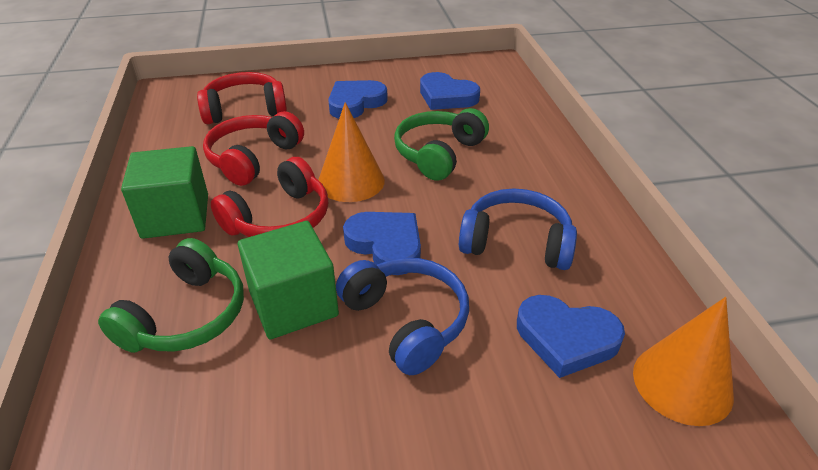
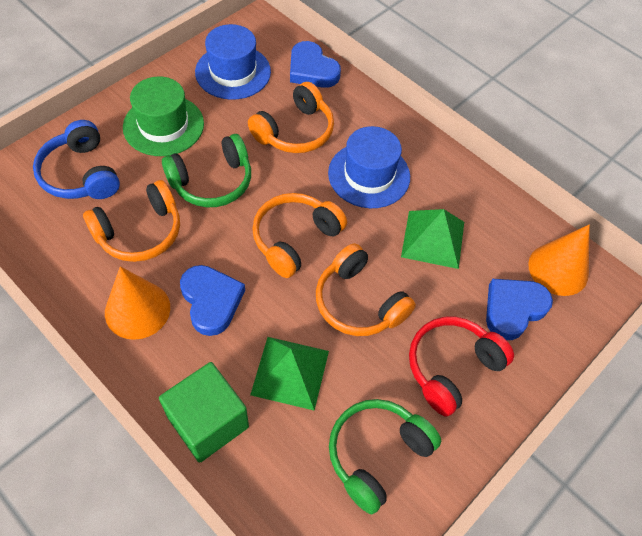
blue hat: none = 0 -> [195,24,271,100] [328,126,410,208] = 2
blue headphones: [336,258,469,375] [459,189,577,270] = 2 -> [33,120,120,199] = 1
blue heart: [328,80,388,119] [343,212,421,275] [420,72,480,110] [517,295,625,378] = 4 -> [180,265,245,336] [290,41,341,88] [486,279,553,340] = 3
green cube: [121,146,208,239] [238,221,339,339] = 2 -> [159,362,249,463] = 1
green hat: none = 0 -> [123,76,204,156] = 1
green pyramid: none = 0 -> [250,337,329,411] [401,209,464,269] = 2
orange headphones: none = 0 -> [83,180,180,262] [248,82,334,153] [252,193,347,278] [316,243,416,336] = 4
red headphones: [197,72,287,124] [203,111,304,186] [211,157,328,237] = 3 -> [409,317,514,416] = 1

